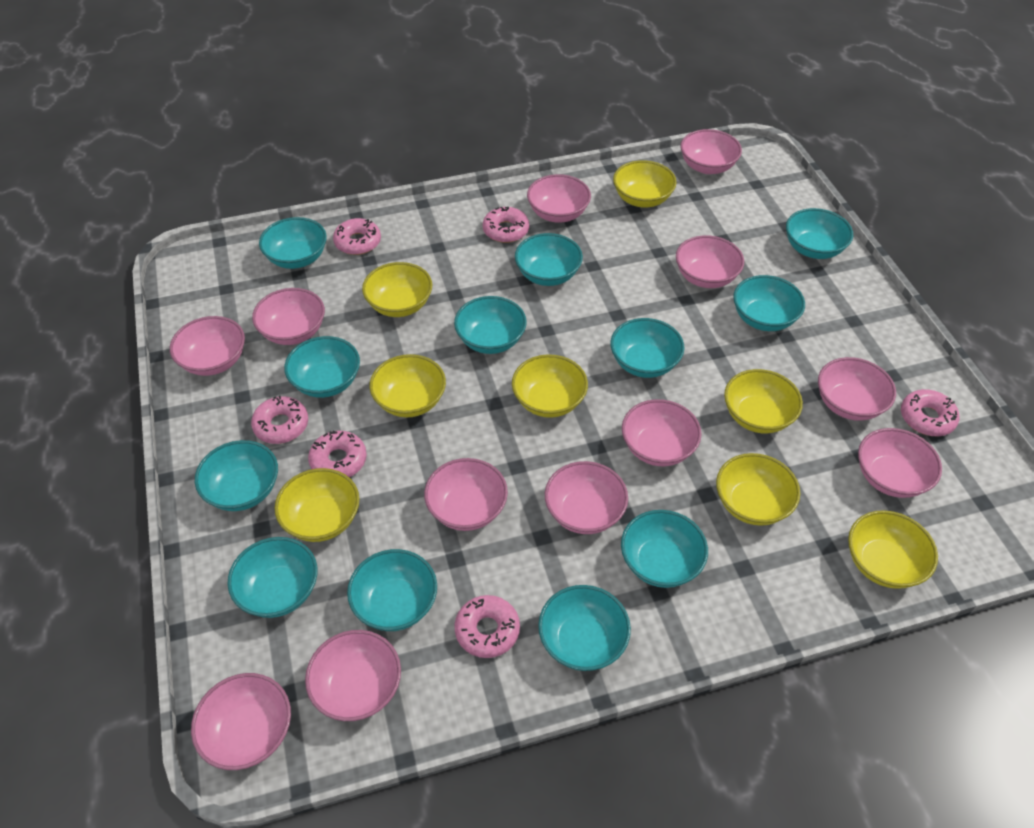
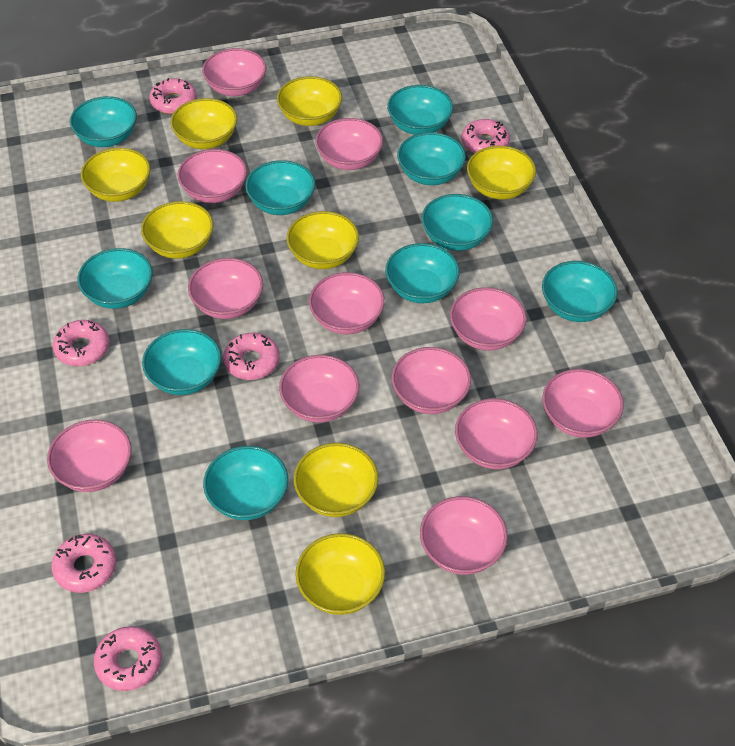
turquoise bowl: [195,440,278,511] [227,537,317,618] [259,217,327,269] [284,336,360,398] [347,549,437,631] [454,296,527,354] [515,233,583,286] [538,585,631,671] [610,318,685,378] [621,510,708,588] [733,275,805,331] [786,208,853,259] = 12 -> [70,96,137,147] [77,248,153,309] [142,329,221,395] [203,446,288,520] [245,160,315,215] [385,243,460,303] [387,85,453,135] [397,132,466,185] [421,194,493,251] [542,261,618,322] = 10

